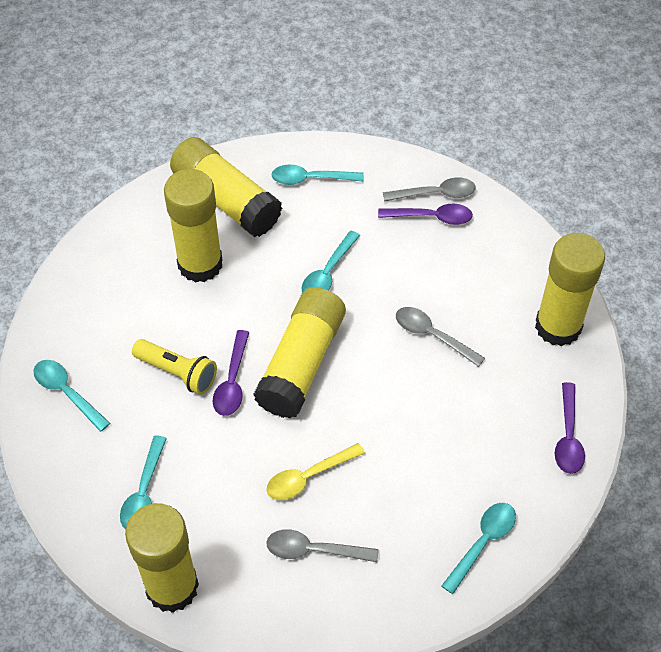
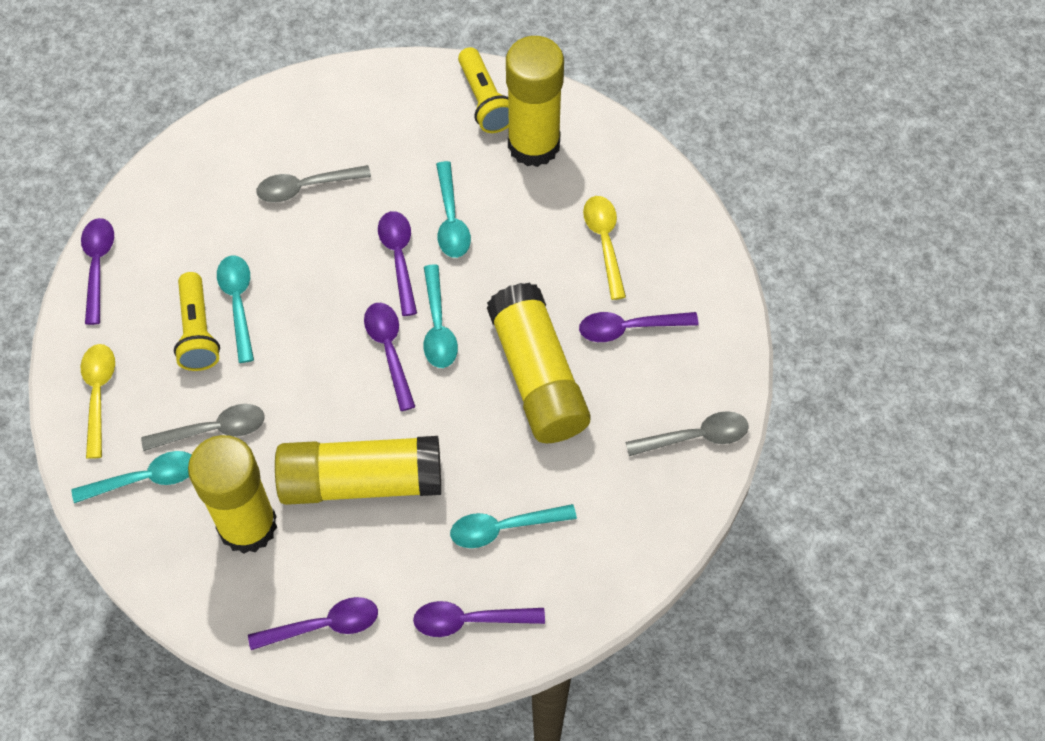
purple spoon: [212,330,249,416] [378,204,473,225] [555,382,585,474] = 3 -> [81,218,114,325] [248,597,378,650] [364,303,415,411] [378,211,417,316] [413,601,545,637] [579,312,699,342] = 6
yellow flashlight: [132,339,217,395] = 1 -> [174,272,220,371] [458,47,509,133] = 2
yellow glue stick: [125,503,199,613] [164,169,222,283] [170,137,282,237] [253,287,346,418] [535,233,605,347] = 5 -> [188,435,277,554] [275,436,441,505] [487,282,591,443] [506,36,564,167] = 4
yellow spoon: [266,443,365,500] = 1 -> [80,344,115,459] [583,196,626,300] = 2

